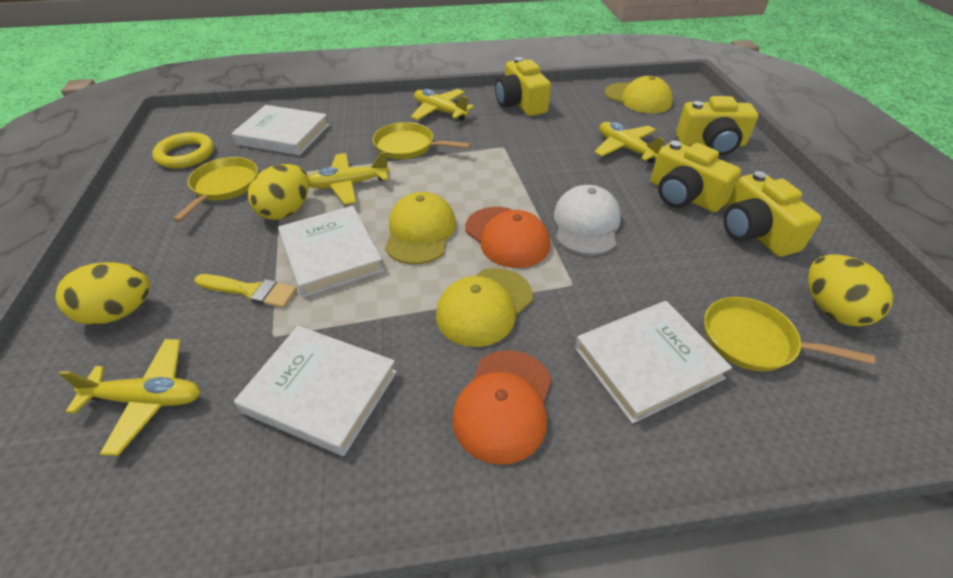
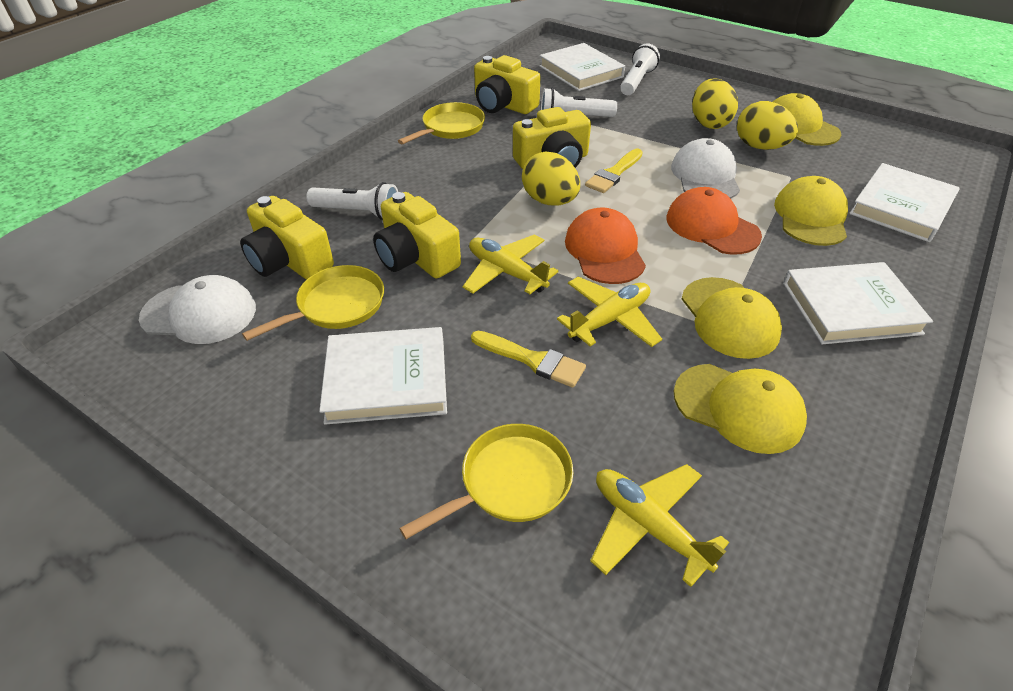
white cap: [554,185,621,255] = 1 -> [139,275,256,344] [671,138,740,198] = 2
white flashlight: none = 0 -> [306,182,398,220] [541,88,617,117] [620,43,660,95] = 3
yellow brush: [194,274,297,308] = 1 -> [471,331,586,388] [585,149,643,193] = 2
yellow cap: [385,192,456,265] [436,268,533,347] [605,76,673,113] = 3 -> [674,364,807,454] [682,277,782,359] [773,93,841,146] [774,176,848,246] = 4
yellow plane: [58,339,200,456] [308,152,390,205] [411,89,474,121] [595,122,665,163] = 4 -> [463,234,558,294] [557,277,662,347] [590,464,729,587] = 3
yellow ring: [152,132,214,168] = 1 -> none = 0

